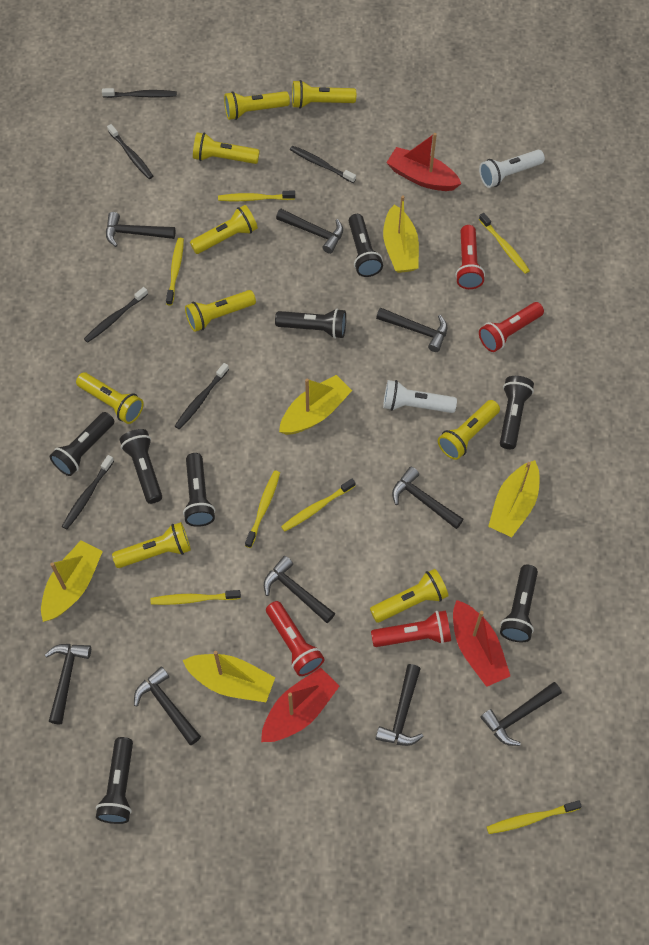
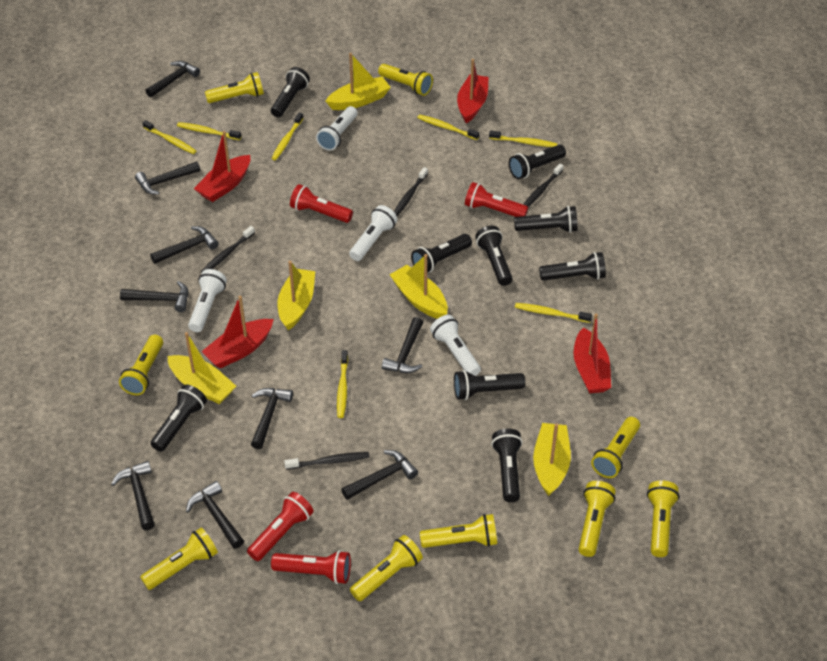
black flashlight: [50,412,114,476] [96,737,133,824] [120,429,162,504] [183,453,215,527] [275,308,346,339] [349,214,383,277] [500,376,534,449] [500,565,538,642] = 8 -> [150,385,207,452] [271,67,310,117] [411,234,472,273] [454,370,525,400] [475,225,513,286] [491,428,523,502] [509,145,566,179] [514,206,578,233] [539,252,606,281] = 9
black toothbrush: [62,455,114,529] [84,287,148,343] [102,88,177,98] [107,124,153,179] [175,363,229,429] [290,145,356,183] = 6 -> [201,226,255,273] [284,452,370,470] [394,167,428,216] [523,163,563,207] = 4
red boat: [261,667,339,742] [386,133,462,191] [453,600,510,687] = 3 -> [194,131,250,202] [201,296,274,369] [457,59,489,123] [574,314,611,393] = 4
white flashlight: [383,380,457,413] [479,150,545,188] = 2 -> [188,269,227,332] [316,106,357,151] [349,205,397,261] [430,315,481,376] = 4

